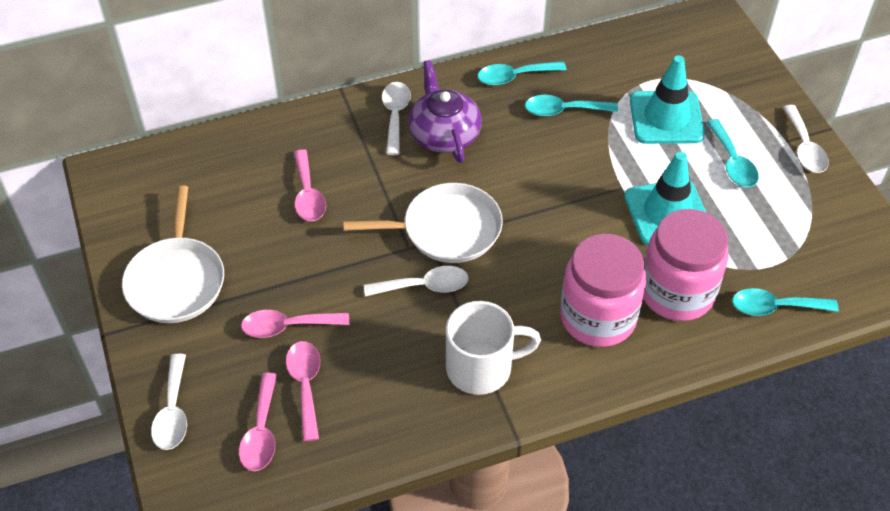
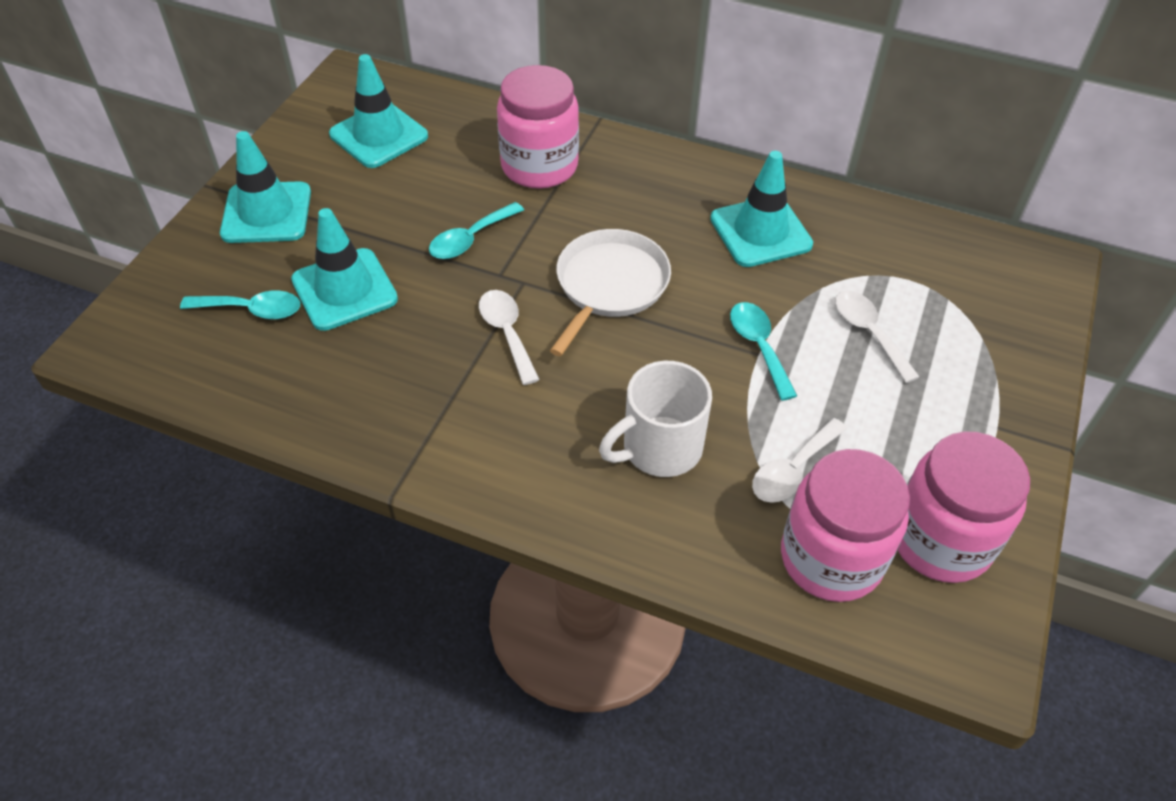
pink jar: [560,234,646,347] [643,209,729,321] = 2 -> [497,65,579,189] [781,449,910,602] [898,431,1030,583] = 3
pink spoon: [239,373,277,471] [241,310,349,338] [286,341,320,441] [294,149,326,221] = 4 -> none = 0
purple teapot: [408,60,482,163] = 1 -> none = 0
turquoise spoon: [478,61,567,86] [525,95,618,117] [706,119,759,187] [732,288,839,316] = 4 -> [180,290,300,319] [429,202,524,259] [730,302,797,401] = 3
turquoise traffic cone: [624,152,706,245] [630,55,705,144] = 2 -> [220,131,311,243] [291,208,398,331] [329,54,428,168] [710,151,813,267] = 4
white pan: [122,186,224,323] [343,183,503,263] = 2 -> [550,229,671,356] = 1
white spoon: [151,354,187,450] [364,266,468,297] [382,82,411,155] [783,105,829,173] = 4 -> [479,290,540,385] [752,418,847,503] [835,290,920,383] = 3

